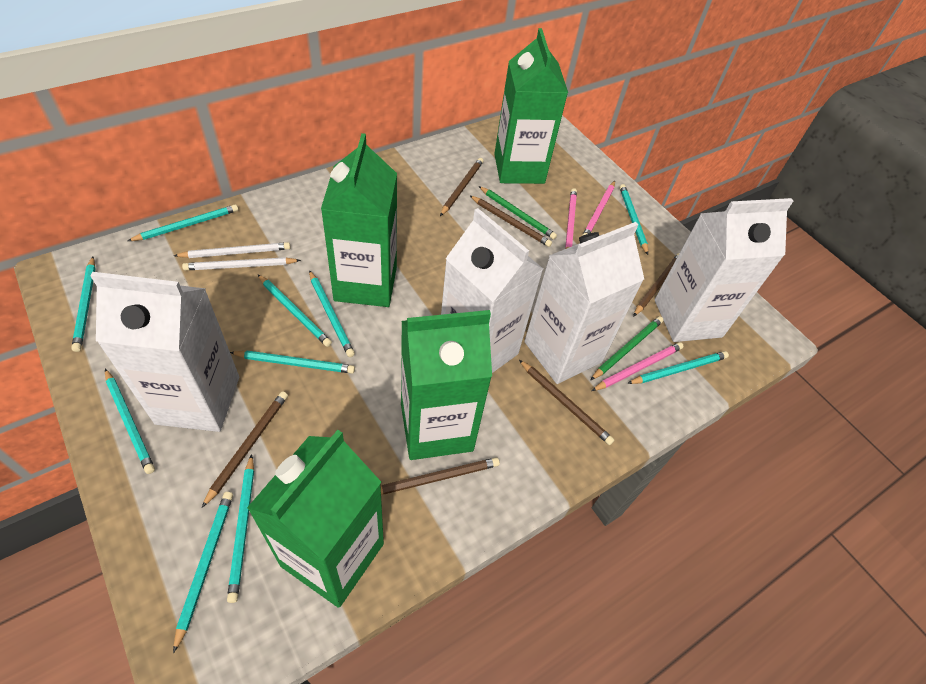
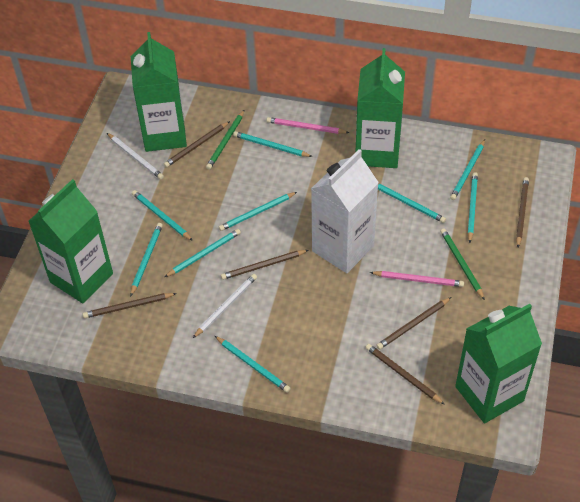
pink pencil: [565,188,577,249] [582,181,615,236] [591,342,684,391] = 3 -> [267,117,349,134] [370,271,464,287] = 2
turquoise pencil: [71,257,96,352] [105,369,155,474] [127,204,238,241] [173,492,233,653] [227,454,254,603] [230,350,355,374] [258,275,332,347] [309,270,355,357] [619,184,648,255] [627,351,729,384] = 10 -> [130,223,163,297] [132,190,193,241] [164,229,241,277] [215,336,291,393] [219,192,297,231] [233,131,313,157] [378,183,446,223] [450,139,485,200] [468,172,478,243] = 9
white carton: [90,272,239,432] [441,208,543,373] [524,222,644,384] [655,198,793,342] = 4 -> [311,149,379,273] = 1

